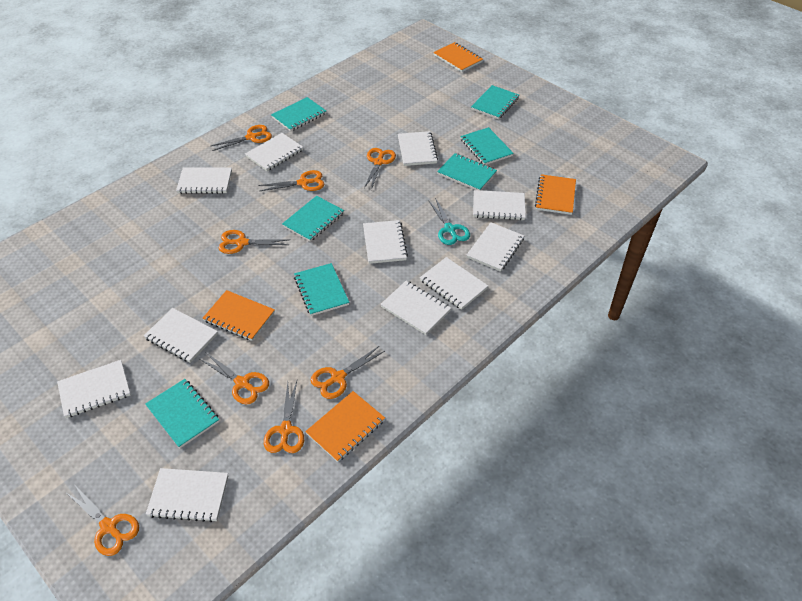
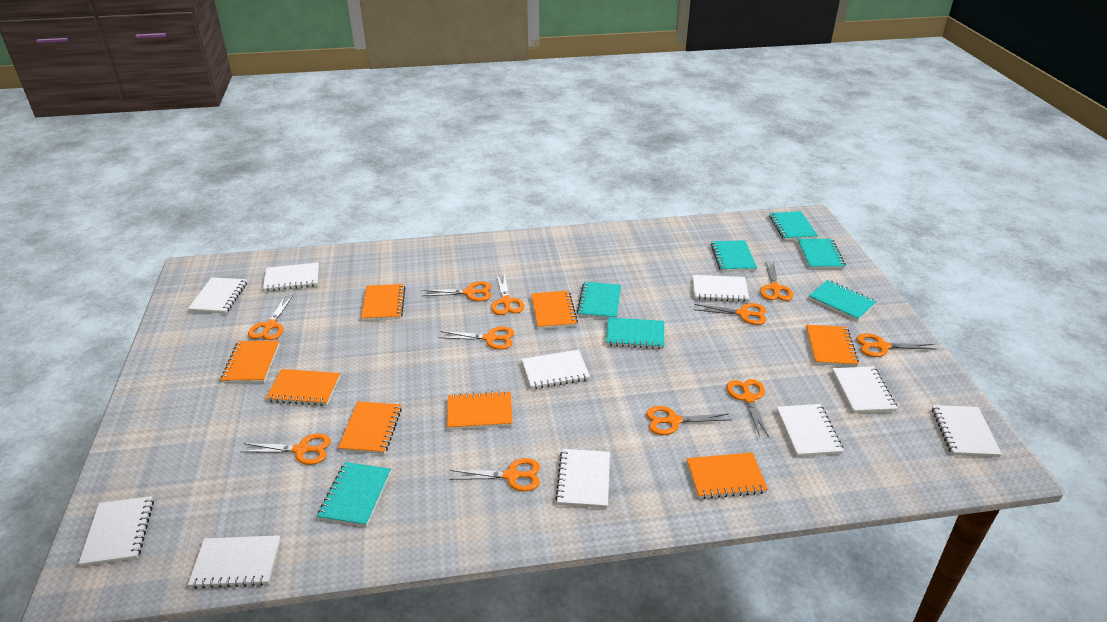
orange notebook: [203,290,275,341] [305,391,385,462] [433,42,483,72] [535,174,576,215] = 4 -> [221,341,279,383] [266,369,340,406] [338,401,402,454] [361,284,405,321] [447,391,512,430] [531,291,578,329] [686,452,768,499] [806,325,859,367] = 8
orange scissors: [67,486,139,556] [199,352,269,405] [211,125,272,151] [219,230,288,254] [258,170,324,191] [264,381,304,453] [310,346,385,399] [364,148,396,190] = 8 -> [240,434,331,465] [248,295,293,340] [422,281,491,301] [439,326,514,349] [449,458,540,492] [491,274,524,315] [646,406,731,435] [694,303,766,325] [727,379,769,437] [760,261,793,301] [857,333,937,357] = 11
turquoise scissors: [428,198,470,245] = 1 -> none = 0
white notebook: [57,360,131,418] [144,308,218,363] [146,468,228,522] [176,168,232,194] [245,133,303,171] [363,220,408,264] [380,281,451,335] [398,131,438,166] [420,257,488,310] [467,222,524,272] [473,190,526,220] = 11 -> [79,496,154,567] [188,277,247,314] [188,535,281,589] [263,262,319,291] [522,350,590,389] [555,449,610,508] [693,275,749,302] [777,404,844,457] [832,366,898,413] [932,405,1002,457] = 10

